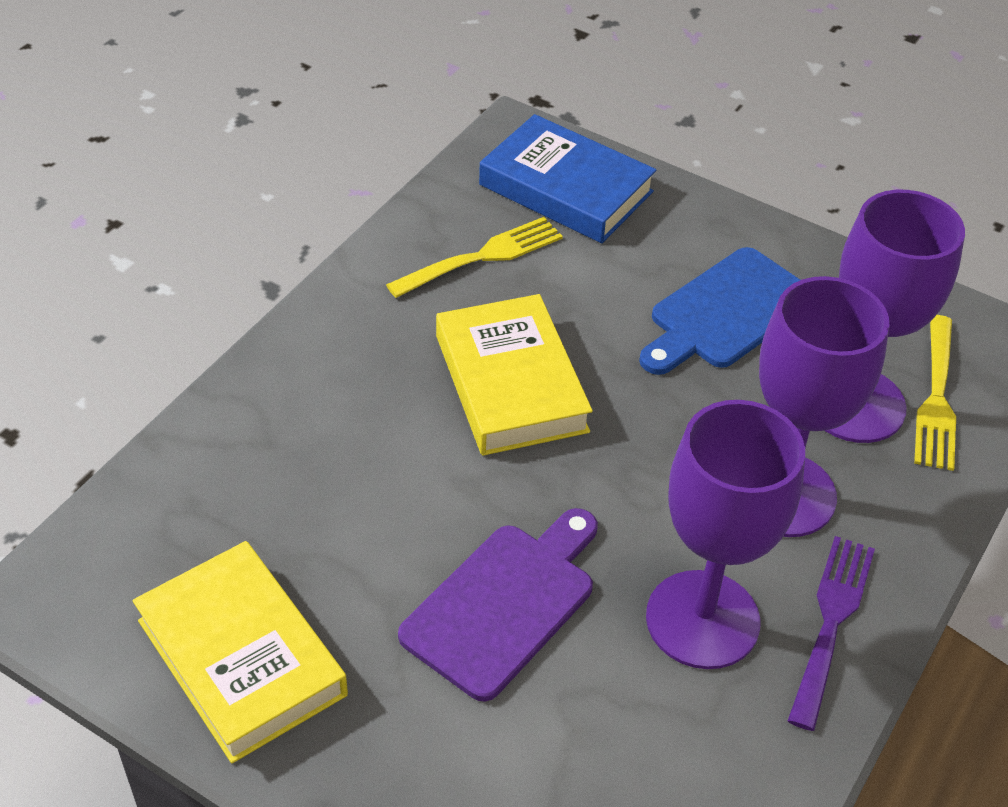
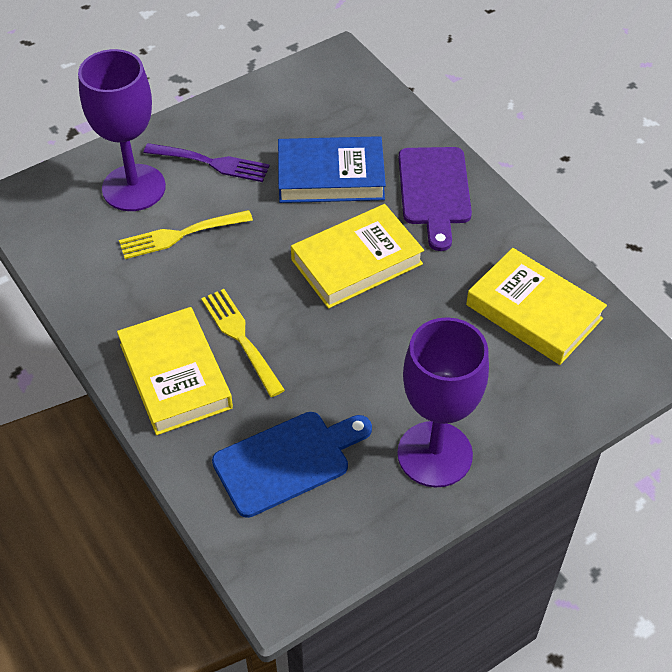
purple goblet: [646,400,805,669] [759,276,890,537] [825,190,965,443] = 3 -> [78,49,166,211] [397,317,489,487] = 2
yellow book: [133,541,348,763] [436,294,593,456] = 2 -> [117,307,233,435] [291,204,424,309] [466,248,607,365] = 3

